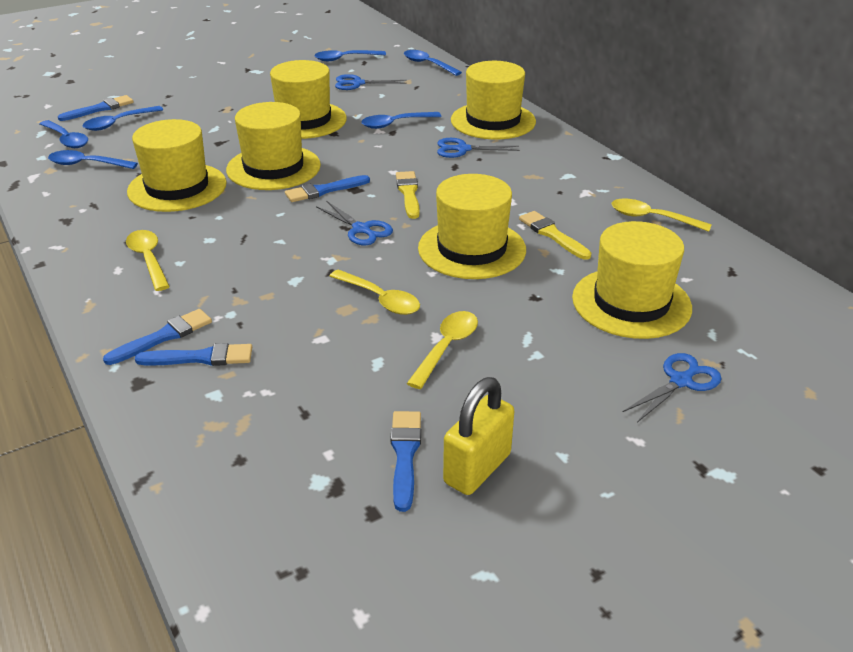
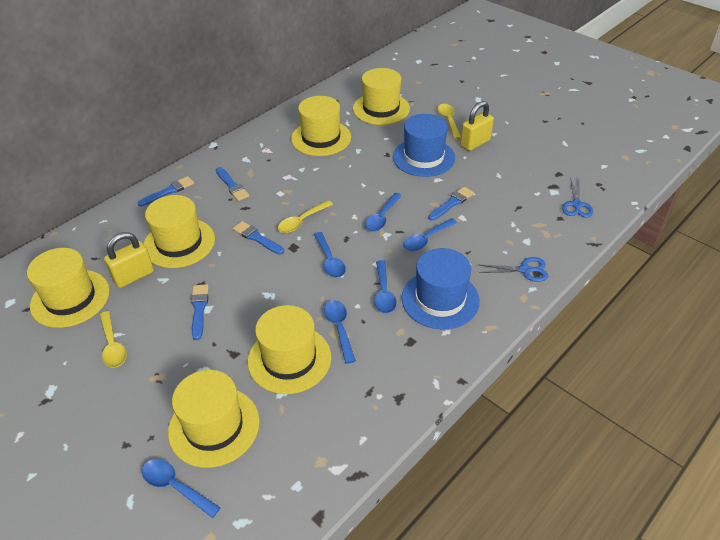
blue hat: none = 0 -> [393,114,455,177] [402,248,480,329] = 2
blue scissors: [316,201,393,245] [335,74,407,90] [437,138,520,158] [623,353,722,423] = 4 -> [479,257,548,282] [562,177,593,218] = 2
yellow brush: [396,171,420,219] [519,211,591,260] = 2 -> none = 0
yellow padlock: [443,377,514,495] = 1 -> [104,232,154,288] [460,101,494,151] = 2
yellow spoon: [126,230,170,291] [330,269,420,315] [407,311,478,389] [612,198,712,232] = 4 -> [100,311,127,368] [278,200,333,233] [438,104,461,139] = 3

